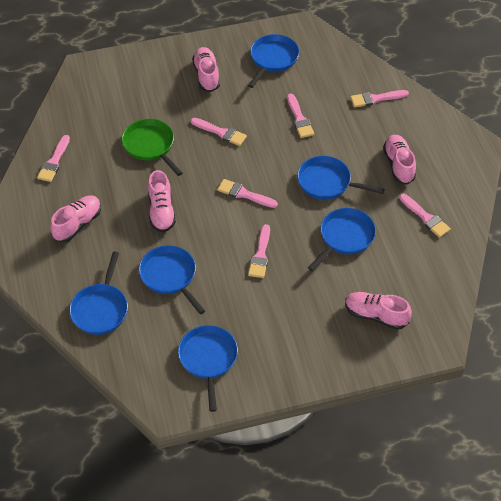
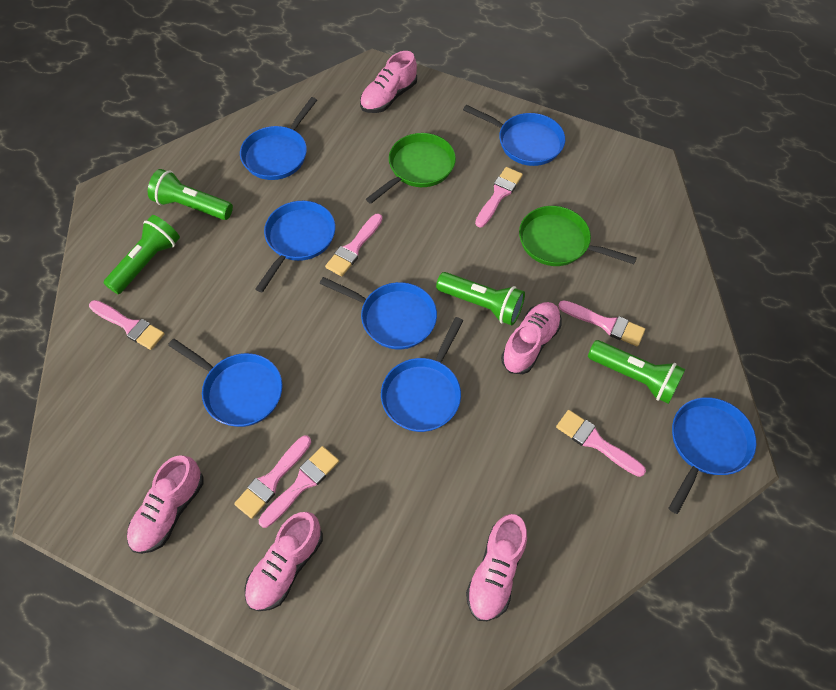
blue pan: [69,251,128,335] [139,245,205,314] [178,325,238,412] [248,34,299,88] [297,156,385,200] [308,208,376,271] = 6 -> [168,339,283,427] [240,97,317,180] [255,201,335,292] [319,277,437,349] [381,317,463,432] [463,105,565,166] [668,397,756,514] = 7
green flashlight: none = 0 -> [104,215,180,294] [148,169,233,220] [436,272,525,325] [588,340,685,404] = 4
green pan: [122,119,183,176] = 1 -> [366,133,456,204] [519,206,637,266] = 2

